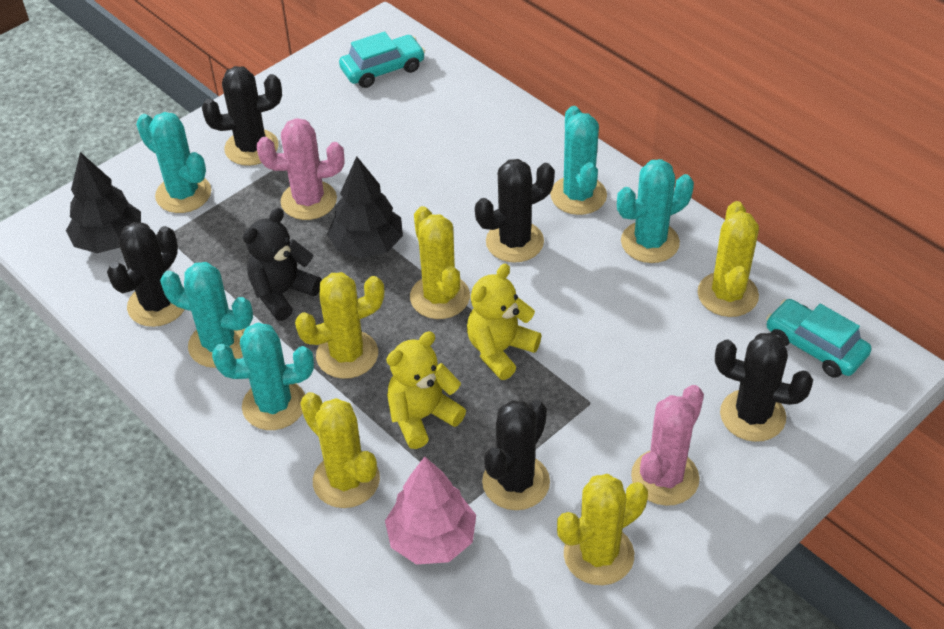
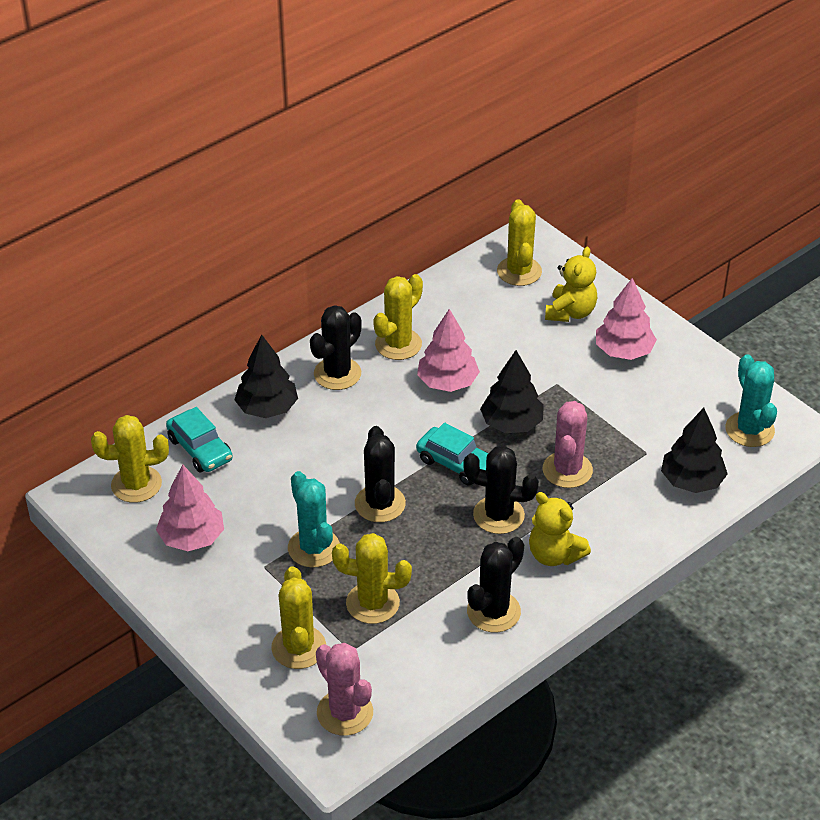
black cactus: [107,222,185,327] [202,66,282,166] [475,159,555,263] [482,400,550,510] [715,333,813,442] = 5 -> [310,305,362,390] [355,426,406,522] [463,446,539,534] [467,537,524,633] = 4
black teddy bear: [243,208,322,321] = 1 -> none = 0
black tree: [66,152,141,253] [327,156,403,258] = 2 -> [235,335,298,418] [480,350,544,433] [661,408,727,493] = 3
pink tree: [385,457,476,564] = 1 -> [156,464,224,551] [417,309,480,392] [596,278,657,360] = 3
turquoise cactus: [136,112,211,213] [160,262,253,368] [212,323,314,430] [550,106,607,215] [617,159,694,263] = 5 -> [288,471,340,568] [725,354,777,447] = 2

